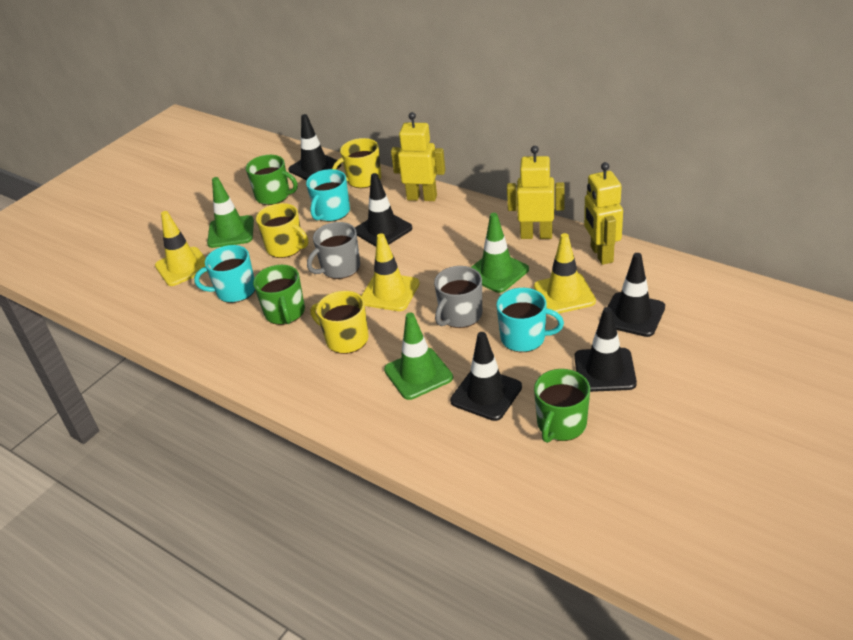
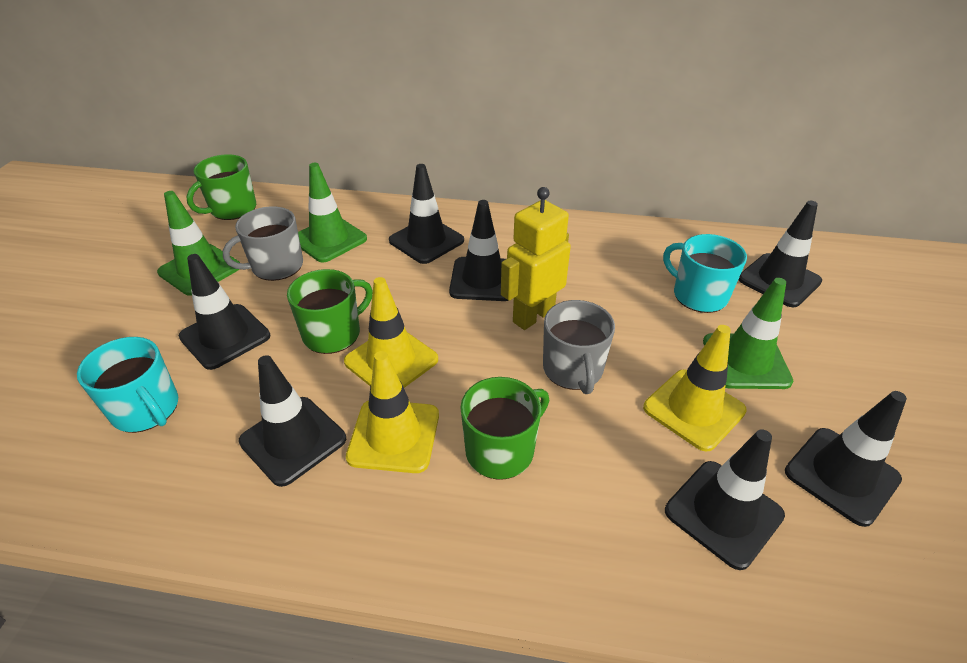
black traffic cone: [288,114,341,180] [355,173,412,247] [450,332,522,421] [574,307,637,392] [608,253,665,337] = 5 -> [179,254,270,370] [239,355,346,487] [389,164,464,264] [449,200,509,301] [665,429,785,570] [738,201,822,307] [785,391,907,527] = 7
turquoise mug: [194,245,255,303] [306,169,350,222] [496,288,564,352] = 3 -> [77,337,178,433] [663,234,747,313] = 2
yellow mug: [256,203,308,258] [311,291,368,354] [332,138,381,188] = 3 -> none = 0
yellow robot: [391,112,445,201] [507,146,565,239] [584,162,623,265] = 3 -> [501,187,571,330] = 1

